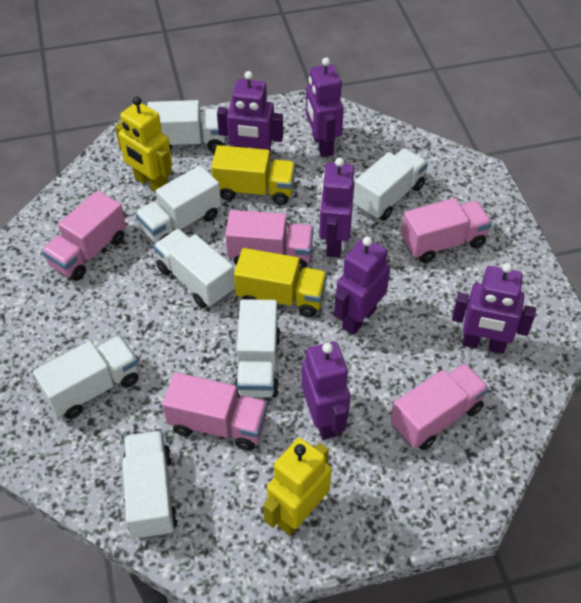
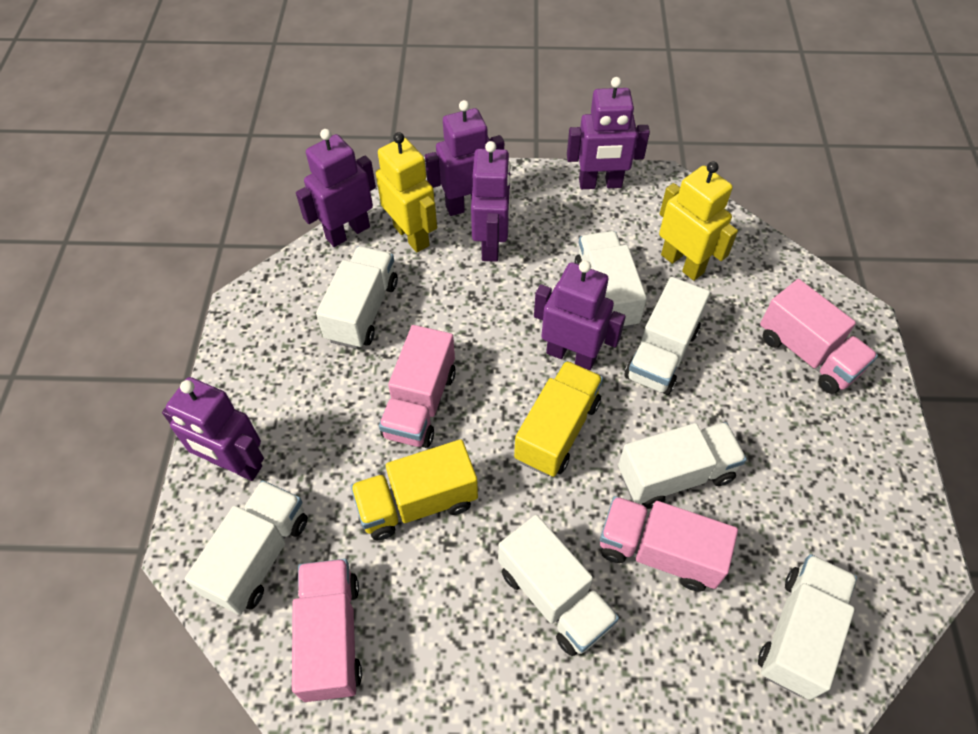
pink truck: [42,190,126,281] [162,372,268,450] [225,210,314,271] [391,363,489,450] [401,198,492,263] = 5 -> [292,559,362,702] [379,325,456,448] [600,496,738,592] [760,279,878,394] = 4

